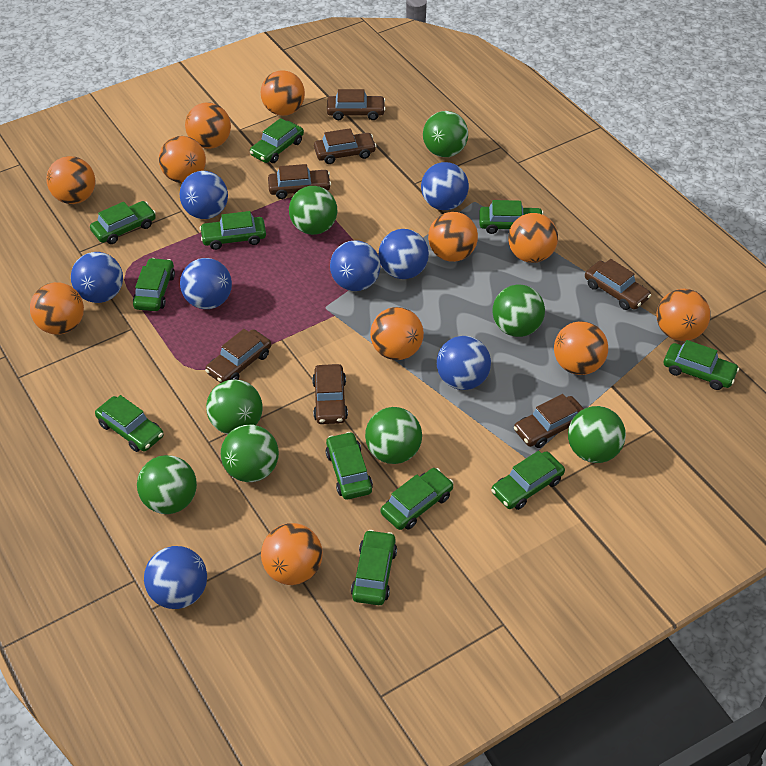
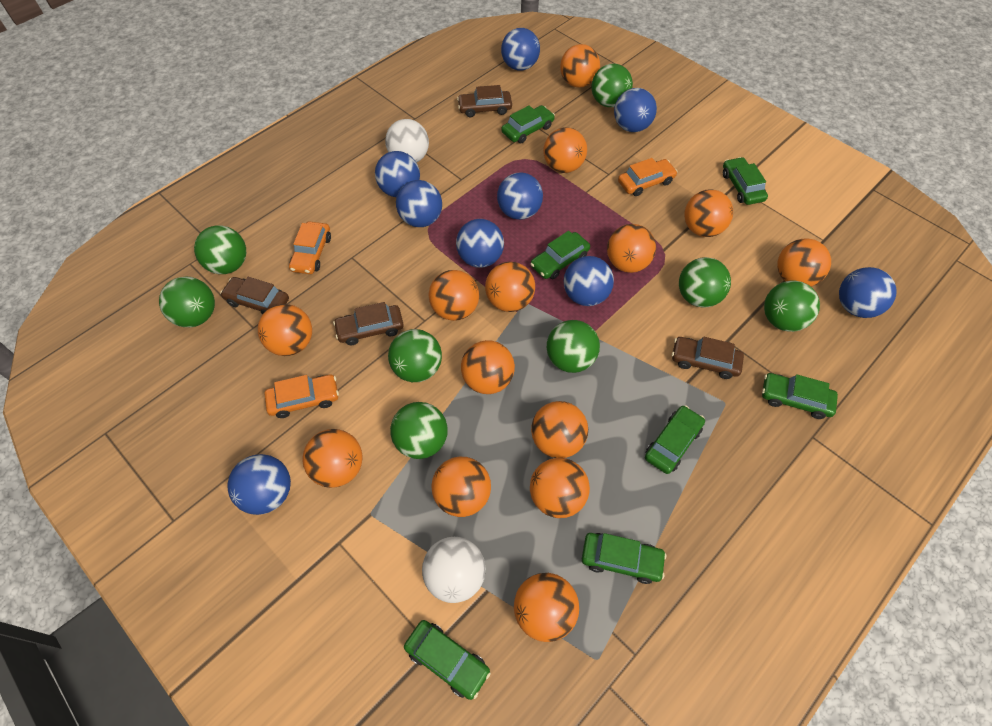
blue ball: [71,252,123,303] [144,546,207,609] [180,171,228,219] [180,258,232,309] [330,240,381,291] [379,229,429,279] [421,162,469,210] [437,336,491,390] = 8 -> [227,454,291,515] [375,151,420,197] [396,180,442,227] [456,219,504,268] [497,172,543,220] [501,28,540,71] [564,256,614,306] [614,88,657,132] [839,267,897,318] = 9
brown car: [205,329,271,383] [268,164,331,199] [312,364,348,424] [314,128,376,164] [327,89,386,120] [514,394,584,448] [585,259,651,310] = 7 -> [220,277,289,315] [333,302,404,345] [457,85,512,117] [672,337,744,379] = 4
green car: [90,201,156,244] [95,395,164,452] [133,258,175,311] [200,211,266,250] [250,118,304,163] [325,432,373,499] [351,530,397,605] [381,468,453,530] [479,200,544,234] [491,451,565,510] [664,340,739,390] = 11 -> [404,620,491,700] [502,105,555,144] [530,231,590,279] [582,533,667,584] [645,405,705,474] [723,157,768,205] [762,373,838,419] = 7
orange ball: [30,282,84,335] [46,156,95,204] [159,136,206,183] [185,102,231,149] [261,70,305,116] [261,523,323,585] [370,307,424,360] [428,212,478,262] [508,213,558,263] [554,321,608,375] [656,289,711,341] = 11 -> [258,304,312,356] [303,429,362,488] [429,270,479,321] [431,457,491,517] [461,340,515,394] [485,262,535,312] [514,573,579,642] [530,458,590,518] [531,401,588,458] [543,127,587,173] [560,44,600,88] [607,224,656,273] [684,189,733,237] [777,239,831,287] = 14
orange car: none = 0 -> [265,375,339,418] [289,221,331,274] [618,158,678,196] = 3
white ball: none = 0 -> [385,119,429,163] [422,537,486,603] = 2

